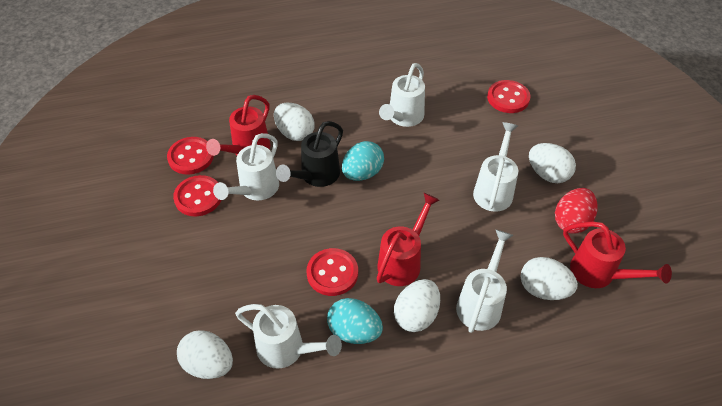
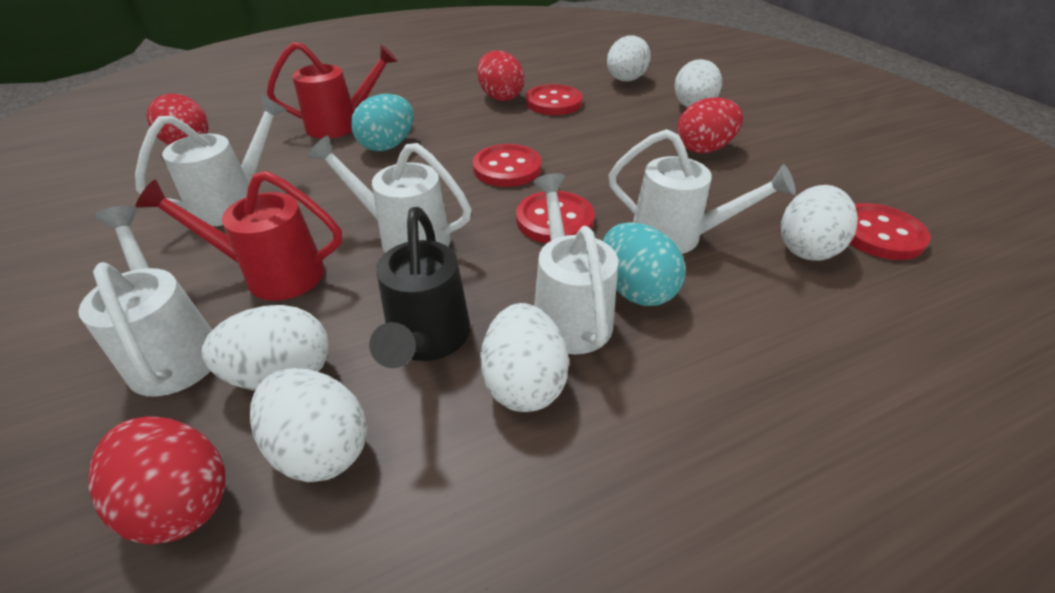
red egg: [555,188,598,234] = 1 -> [88,416,225,545] [147,93,209,145] [477,51,524,101] [677,97,743,153] = 4
red watering can: [206,95,270,156] [377,193,439,286] [563,221,672,288] = 3 -> [135,171,342,301] [267,42,398,139] = 2
white egg: [177,330,233,379] [274,103,314,141] [394,279,440,332] [520,257,578,300] [529,143,576,183] = 5 -> [201,305,329,391] [250,368,367,482] [480,303,569,412] [607,35,651,81] [674,59,722,107] [781,185,858,261] = 6

